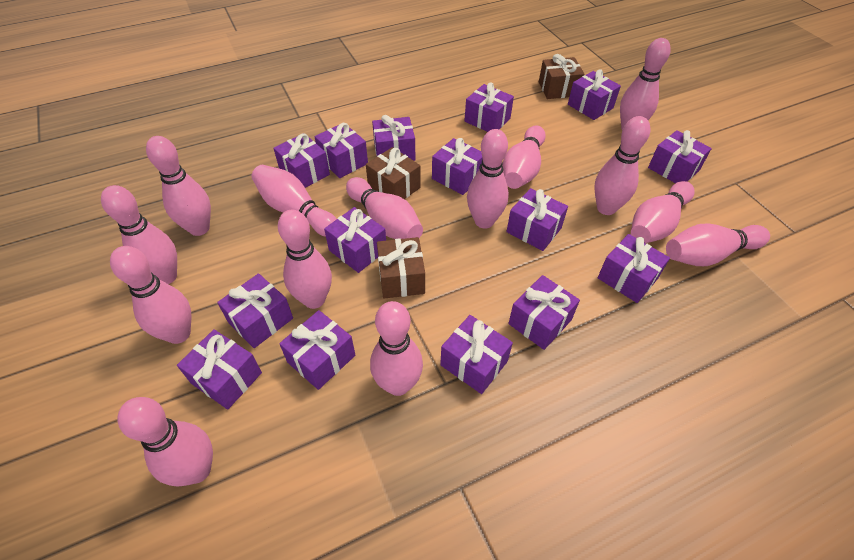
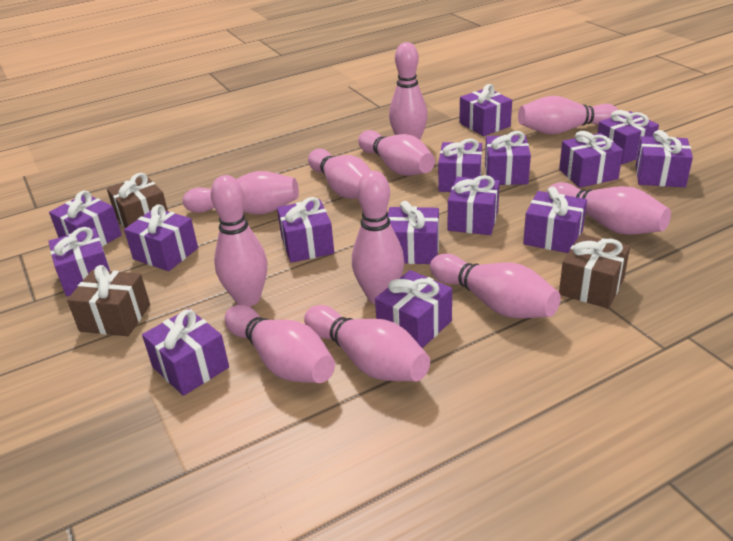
pink bowling pin: [101,185,177,284] [110,246,191,344] [117,397,213,486] [146,136,211,236] [251,165,337,237] [278,210,332,309] [346,177,423,239] [370,301,423,396] [467,129,509,229] [502,126,546,189] [594,116,650,215] [620,38,671,130] [631,181,695,243] [666,223,770,266] = 14 -> [183,171,299,214] [211,175,268,307] [225,305,335,383] [304,305,430,381] [308,149,371,199] [352,171,404,304] [358,130,435,176] [389,42,428,140] [430,253,561,318] [518,96,618,134] [547,182,671,235] = 11

